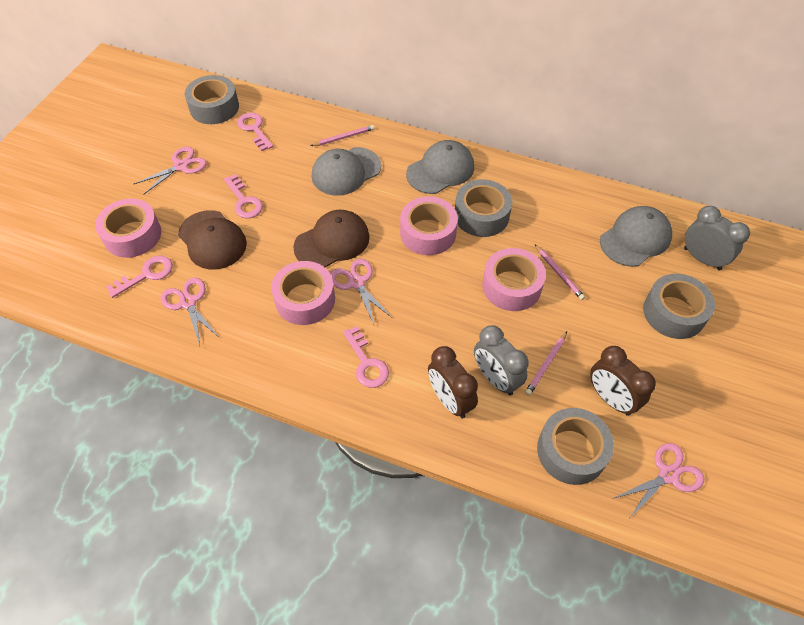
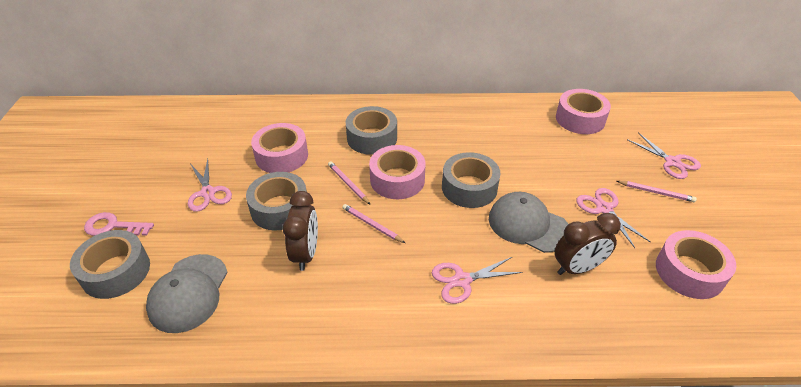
brown cap: [178,210,247,270] [293,210,370,267] = 2 -> none = 0
grey cap: [312,147,381,196] [406,140,474,194] [600,206,672,267] = 3 -> [146,254,228,333] [489,192,568,253] = 2
grey clock: [474,325,529,396] [684,206,750,270] = 2 -> none = 0
pink key: [106,256,173,298] [224,174,263,218] [237,113,273,151] [343,326,389,388] = 4 -> [84,212,154,236] = 1

